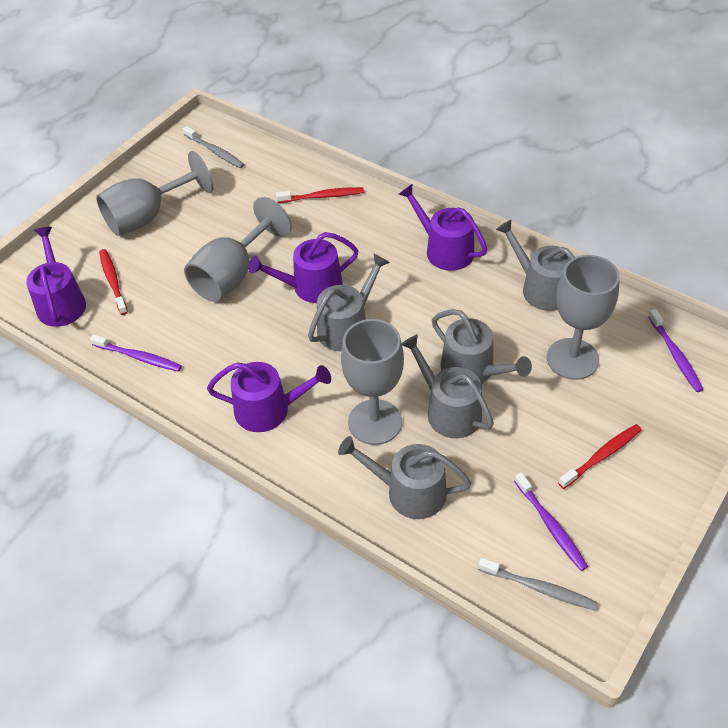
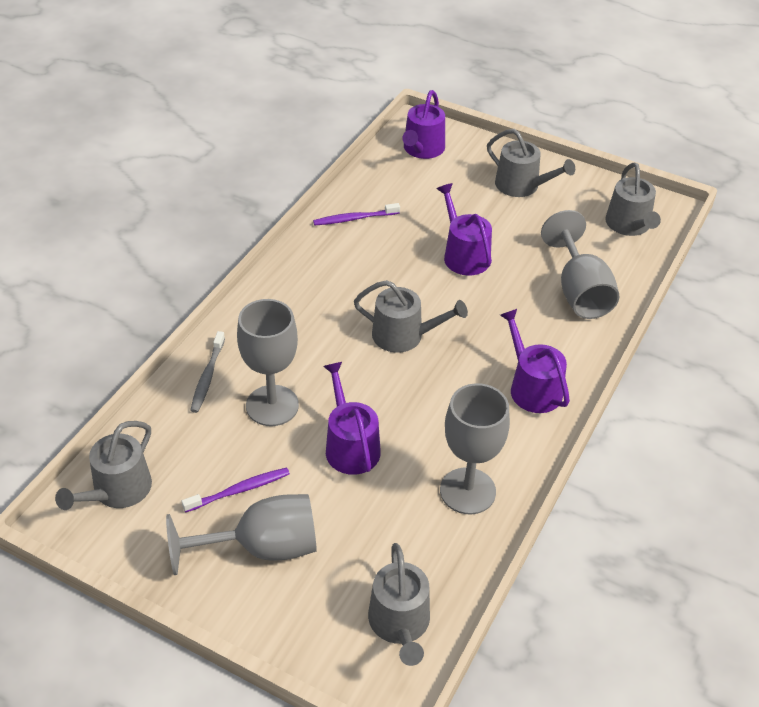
grey toothbrush: [183,126,245,168] [478,558,598,611] = 2 -> [190,331,225,413] = 1
purple toothbrush: [90,334,182,372] [514,472,588,571] [648,309,704,392] = 3 -> [182,467,290,513] [313,203,400,225] = 2
red toothbrush: [99,249,128,315] [276,187,364,203] [558,424,642,489] = 3 -> none = 0

